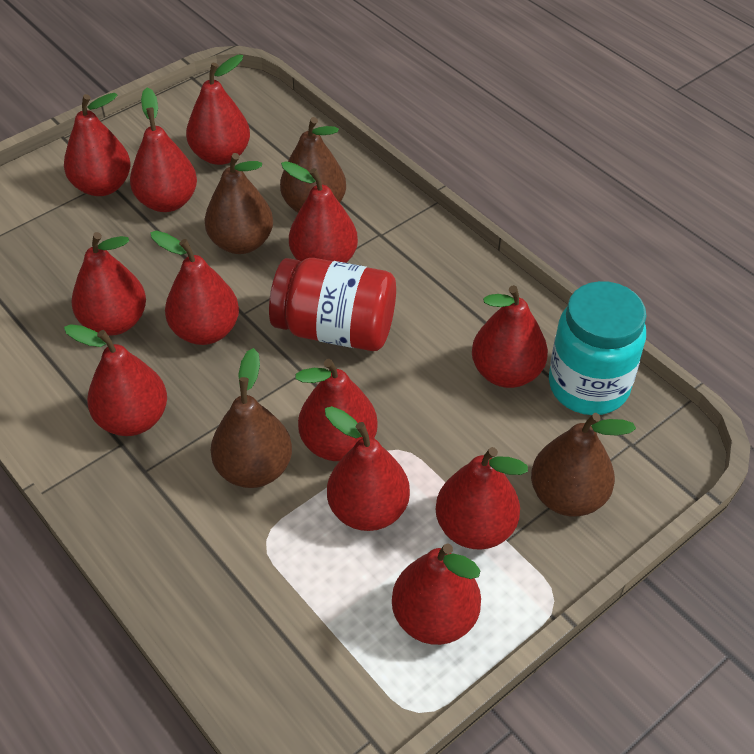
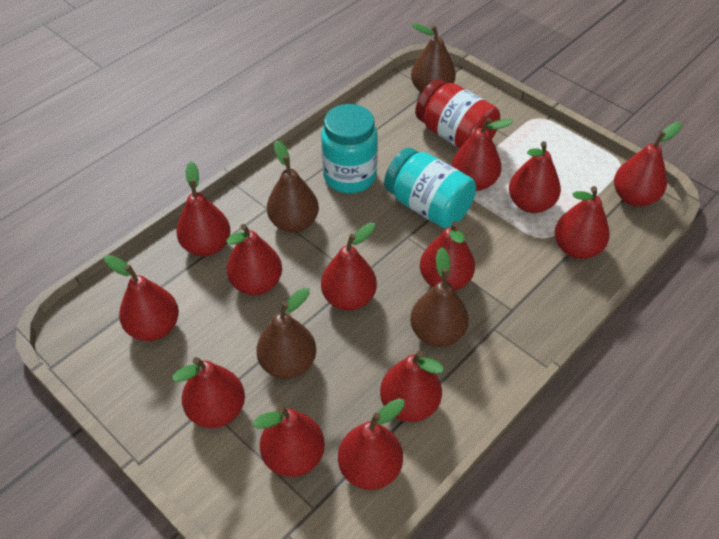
red pear: [64,93,131,196] [64,324,167,436] [71,232,146,336] [130,87,197,212] [150,231,239,345] [186,54,250,165] [281,161,358,263] [296,359,378,461] [325,406,410,531] [392,543,481,645] [435,447,528,550] [472,285,548,388] = 12 -> [104,255,179,341] [172,357,245,428] [176,161,231,256] [226,224,282,295] [253,406,325,477] [321,222,377,311] [338,398,405,490] [380,351,444,422] [420,221,475,291] [451,118,514,191] [509,141,561,213] [555,186,610,259] [614,122,682,207] = 13
turquoise jar: [549,281,647,415] = 1 -> [321,104,378,193] [384,148,476,229] = 2

